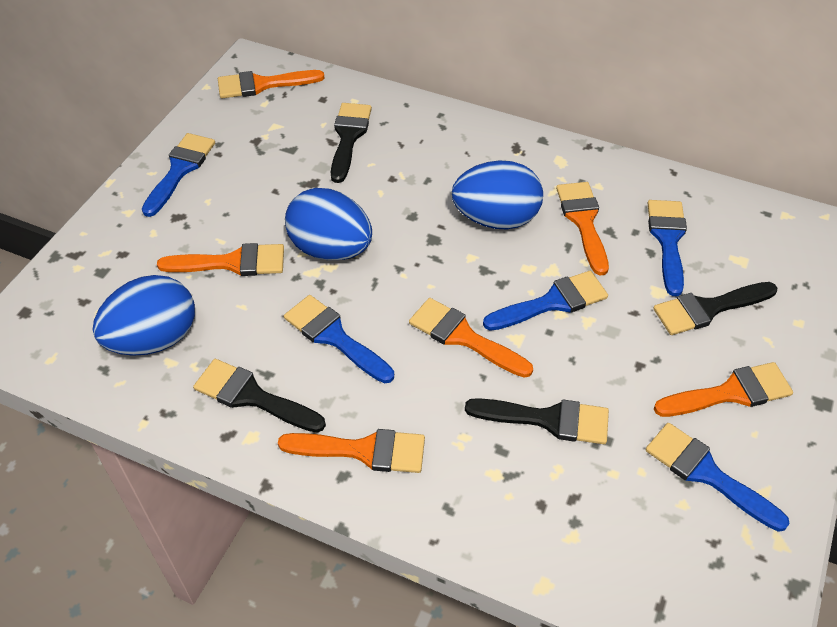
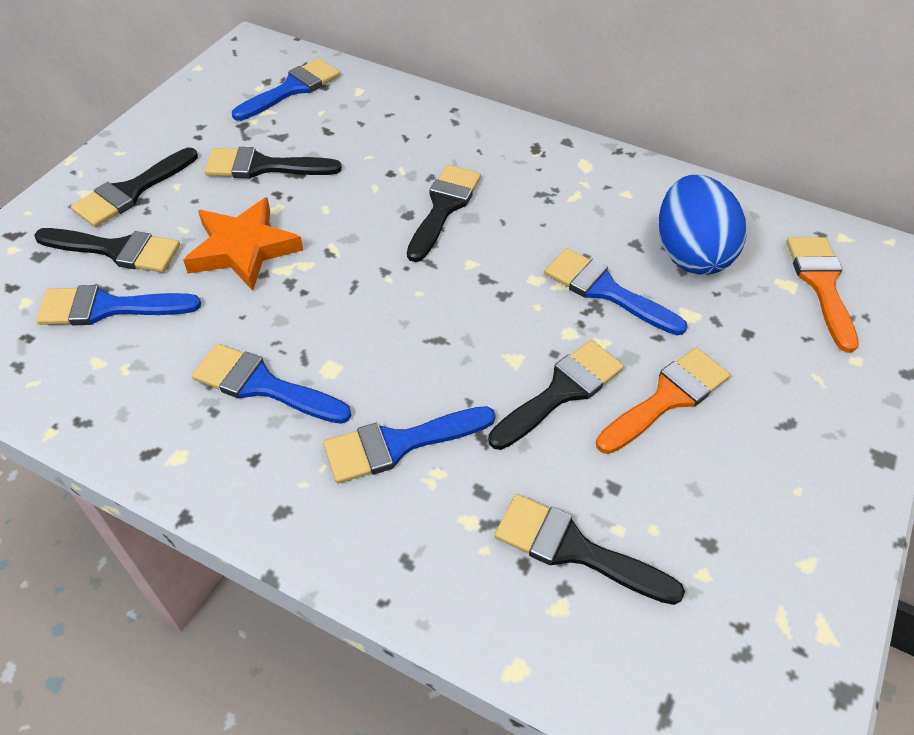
black brush: [193,359,326,433] [331,103,372,183] [465,398,609,444] [653,282,777,335] = 4 -> [34,228,180,272] [71,148,198,227] [205,147,342,179] [407,165,481,262] [488,340,624,450] [494,494,685,605] = 6
blue egg: [93,275,195,356] [285,188,372,261] [452,160,543,229] = 3 -> [659,175,747,275] = 1
orange brush: [157,243,284,276] [218,70,325,98] [278,429,425,473] [409,298,533,378] [556,182,609,275] [654,362,793,417] = 6 -> [596,347,730,454] [786,237,859,353] = 2
orange star: none = 0 -> [183,197,303,291] = 1

